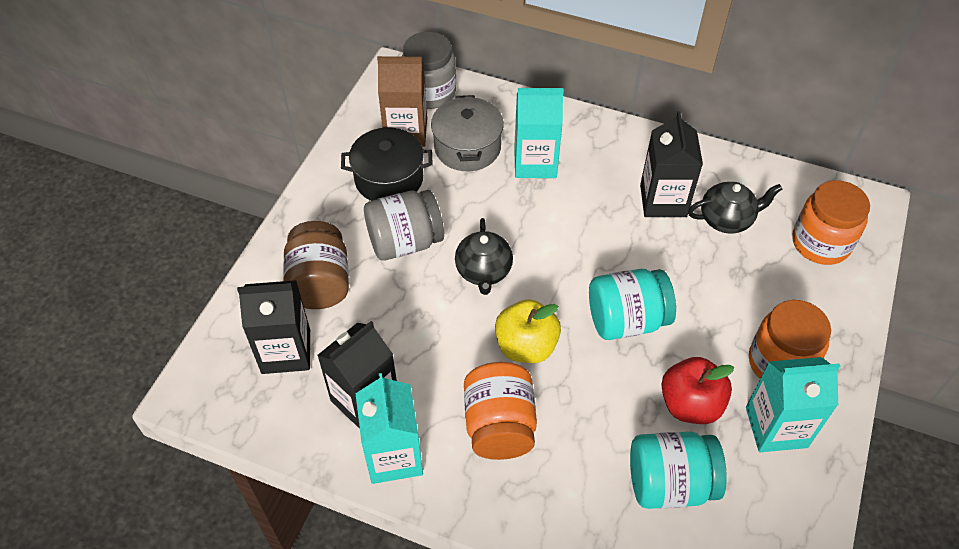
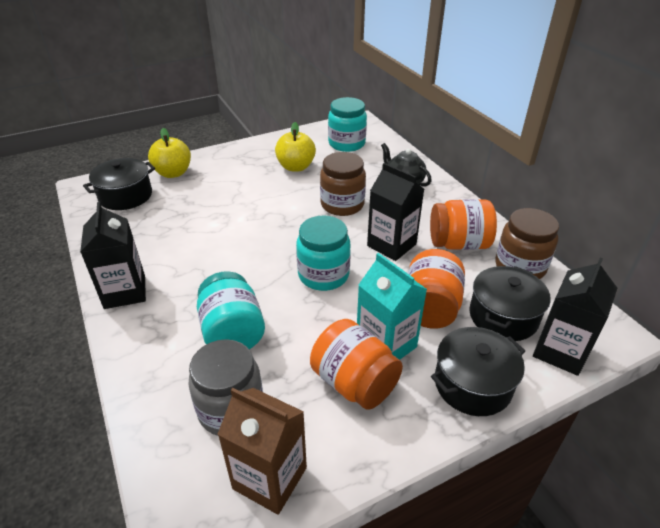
black pot: [341,127,432,201] = 1 -> [83,158,155,210] [431,327,525,416] [469,266,551,341] = 3
black teapot: [455,218,513,295] [688,182,782,234] = 2 -> [381,143,432,186] = 1
brown jar: [283,221,349,309] = 1 -> [320,152,366,216] [495,208,559,279] = 2
grey jar: [364,190,444,261] [402,32,456,109] = 2 -> [188,339,263,436] = 1
grey pot: [431,95,504,171] = 1 -> none = 0
red apple: [661,357,734,424] = 1 -> none = 0
turquoise carton: [355,373,423,484] [514,88,564,178] [746,357,840,452] = 3 -> [357,253,427,360] = 1
turquoise jar: [589,269,676,340] [630,432,727,509] = 2 -> [197,271,265,349] [296,216,351,291] [328,97,367,152] = 3
yellow apple: [495,299,561,363] = 1 -> [148,128,191,178] [275,122,316,172] = 2

